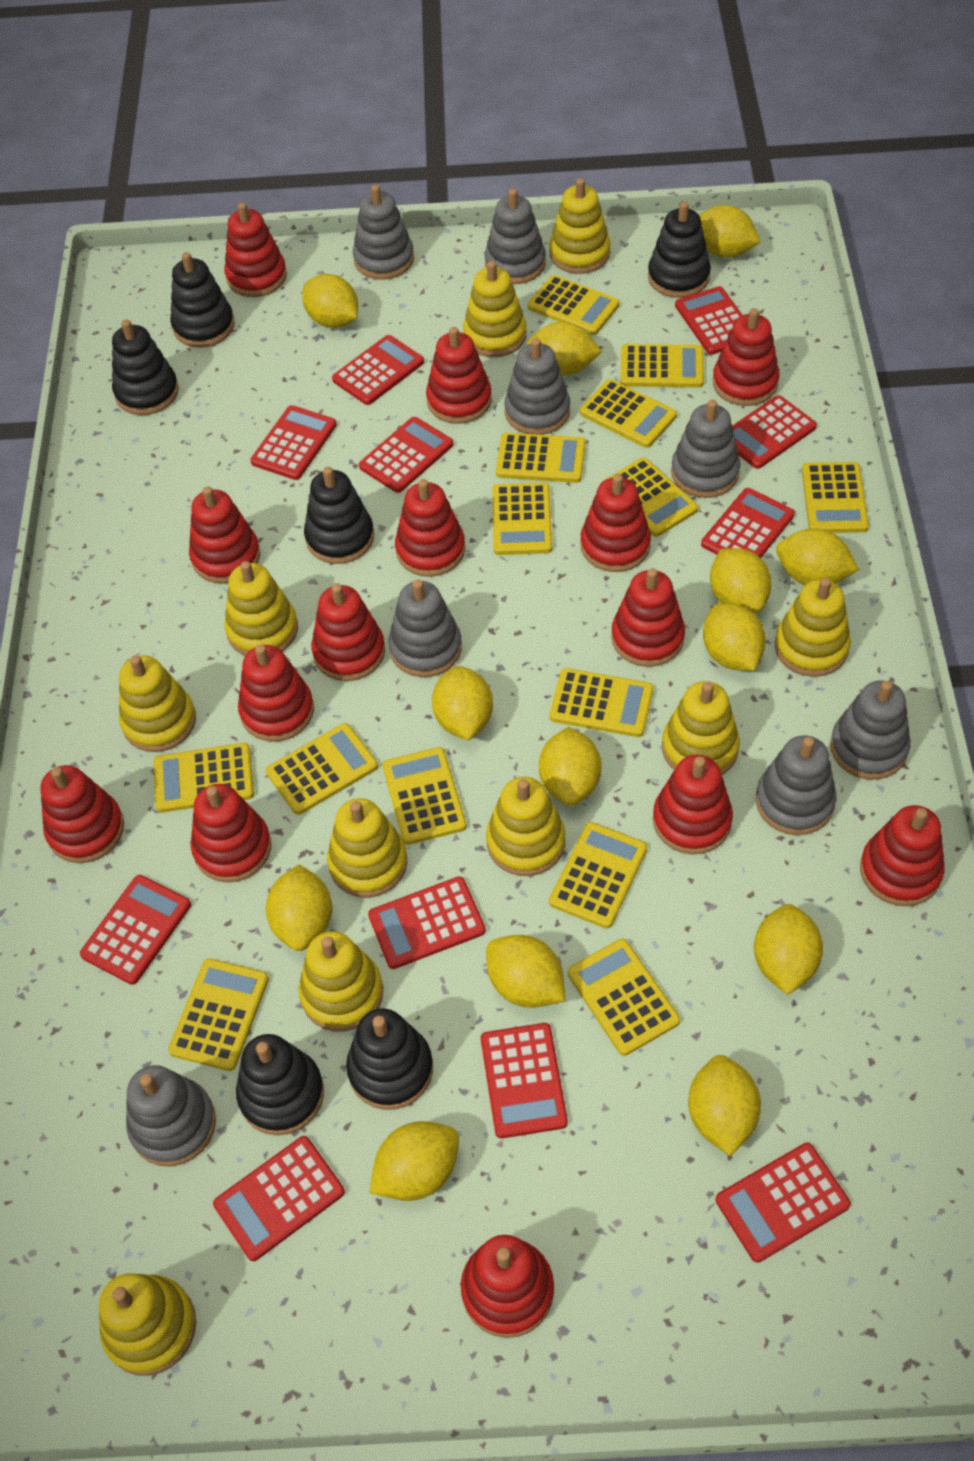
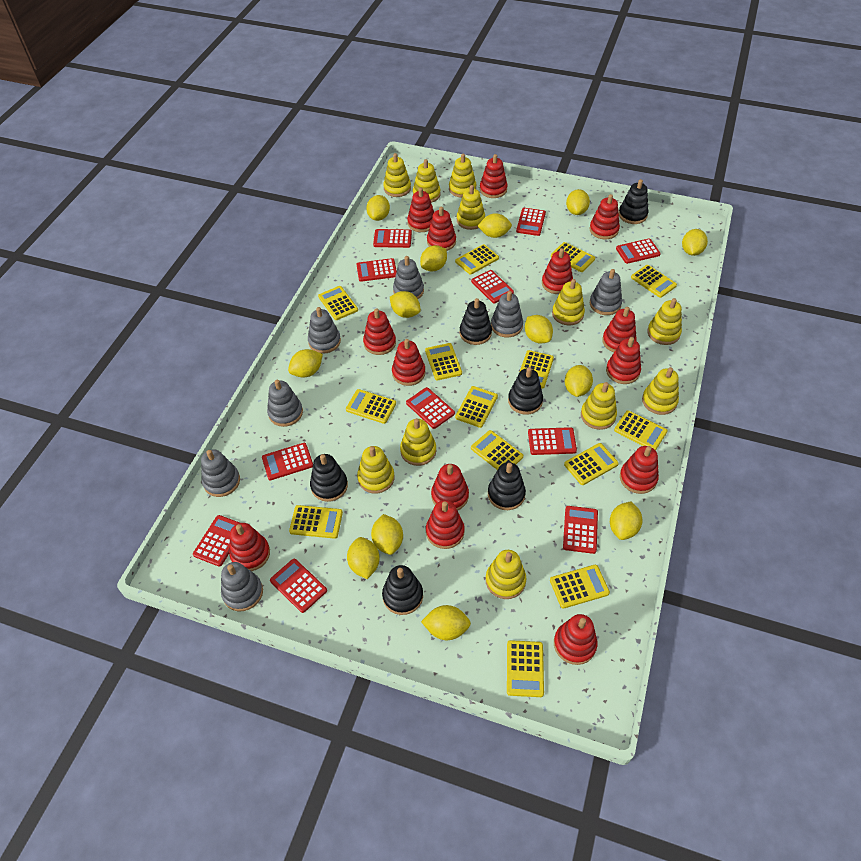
grey stacking toy: [126,1065,216,1166] [353,185,414,280] [388,579,462,677] [485,189,546,284] [504,338,570,435] [671,400,740,498] [756,735,837,835] [830,680,910,780] = 8 -> [201,449,240,497] [221,562,263,611] [267,380,303,427] [308,307,341,354] [393,256,424,299] [491,291,523,337] [590,269,622,315] = 7
yellow stacking toy: [99,1273,196,1376] [119,655,196,752] [224,561,298,656] [299,931,383,1032] [327,798,408,898] [463,261,527,357] [486,777,565,876] [549,178,611,274] [662,681,740,775] [775,578,851,677] = 10 -> [357,446,395,494] [383,153,411,197] [400,418,436,466] [413,159,440,203] [449,154,476,198] [457,185,485,230] [486,550,526,599] [552,279,585,326] [581,382,617,430] [642,367,679,415] [647,298,682,345] = 11

